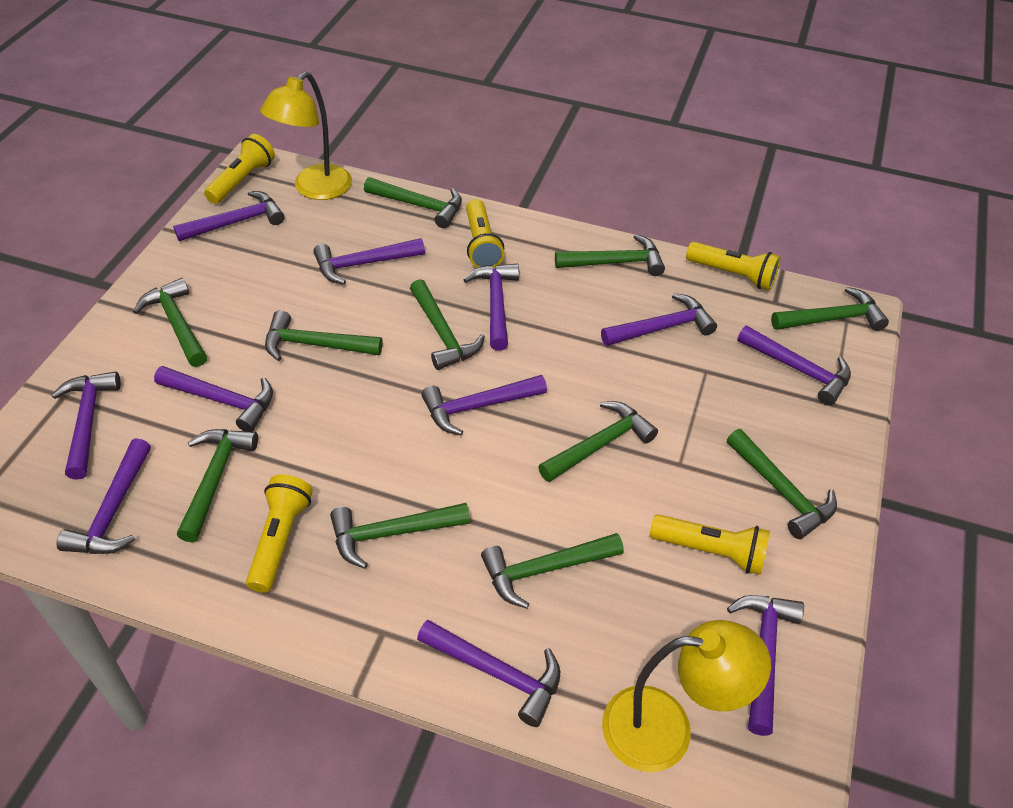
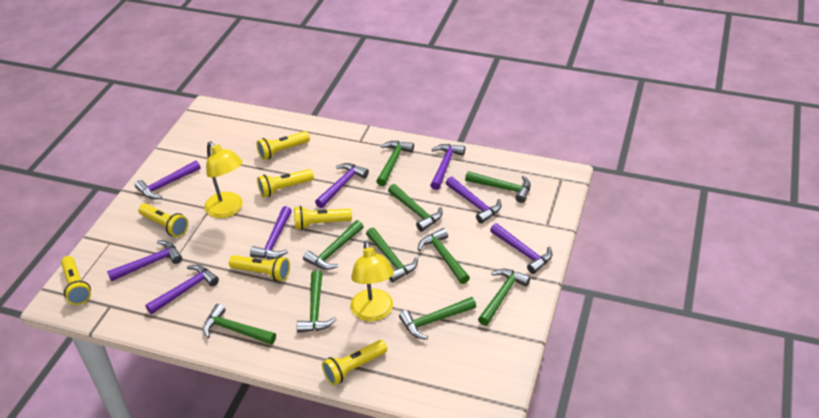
green hammer: [133,278,207,367] [177,429,258,543] [265,310,382,361] [330,503,470,569] [364,177,462,228] [410,279,485,370] [481,533,624,609] [538,401,658,482] [555,234,665,276] [727,429,837,539] [771,287,889,331] = 11 -> [203,304,276,345] [297,270,336,333] [303,220,364,270] [366,228,418,282] [376,141,414,186] [388,184,443,232] [399,297,476,340] [417,228,470,284] [465,171,531,203] [478,269,531,326] = 10
purple hammer: [51,371,121,480] [57,438,151,554] [154,366,273,432] [173,191,285,241] [313,238,425,285] [417,620,560,727] [421,375,547,435] [463,264,519,351] [601,293,717,346] [727,595,804,736] [737,325,851,405] = 11 -> [107,240,182,281] [135,160,201,199] [145,265,219,314] [250,206,292,259] [315,163,369,208] [430,144,465,190] [446,177,501,224] [490,223,552,274] = 8
yellow flashlight: [204,134,275,204] [246,474,313,593] [466,199,504,268] [650,514,770,575] [686,242,781,290] = 5 -> [61,256,91,305] [138,203,188,237] [229,255,290,281] [256,131,310,160] [257,169,314,198] [294,206,352,230] [322,340,387,385] = 7

